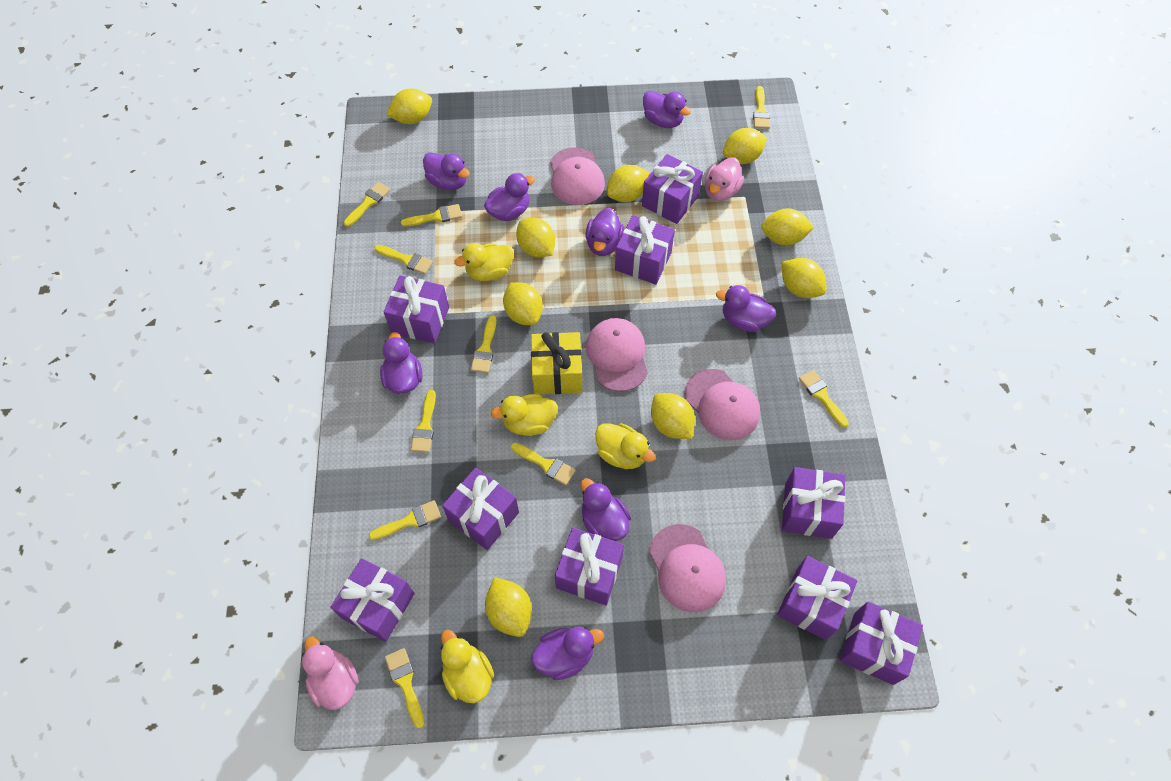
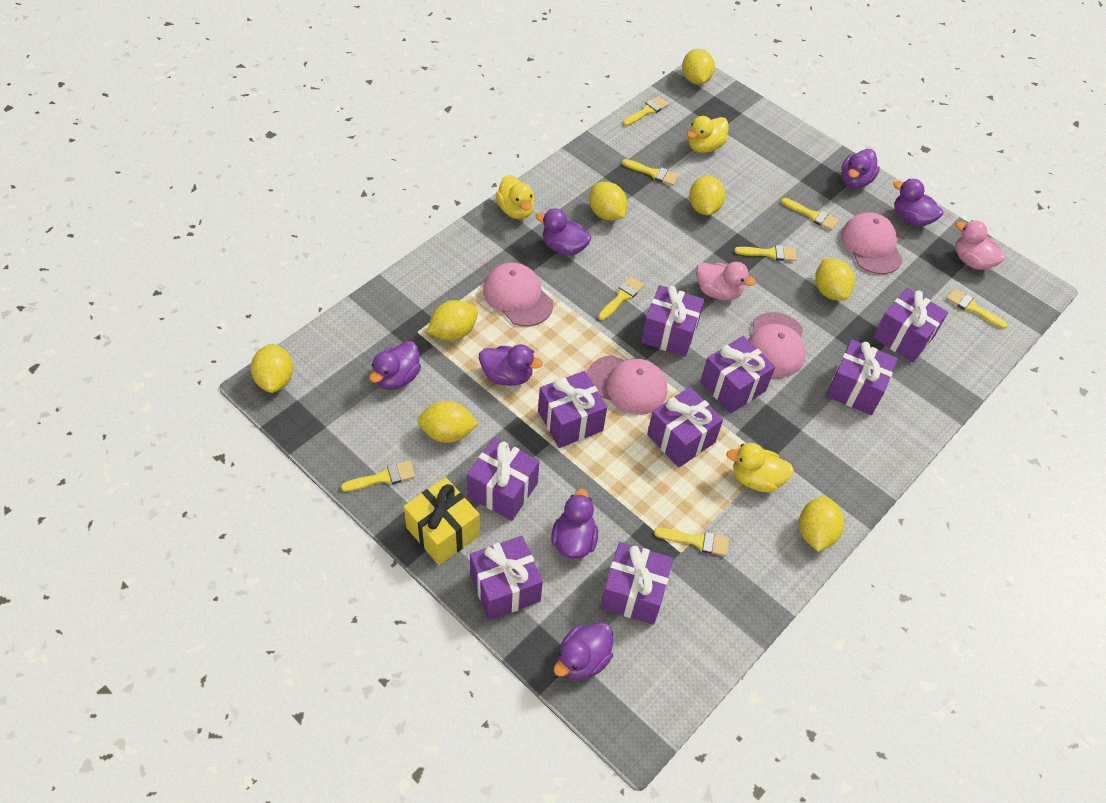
purple duck: [380,332,422,394] [423,152,470,190] [484,173,535,221] [531,626,604,680] [581,478,631,541] [585,208,624,256] [643,91,691,128] [716,285,776,332] = 8 -> [370,341,421,390] [479,344,543,386] [536,208,591,256] [551,488,598,559] [554,622,613,680] [841,149,880,189] [893,179,943,227] = 7
yellow brush: [344,182,390,227] [369,500,441,540] [374,245,433,274] [385,648,425,728] [401,204,462,227] [410,390,436,453] [471,315,497,373] [511,443,576,485] [753,86,770,129] [799,370,849,428] = 10 -> [341,460,415,492] [598,276,644,320] [622,159,679,186] [623,96,669,126] [654,528,729,556] [734,245,797,261] [781,198,839,231] [946,288,1008,329] = 8
yellow duck: [441,630,494,703] [454,243,514,281] [491,394,558,436] [595,423,656,469] = 4 -> [496,175,535,219] [687,116,729,153] [726,443,794,492] = 3
yellow lemon: [387,89,432,124] [485,578,532,637] [503,282,543,325] [516,217,555,257] [606,165,649,202] [651,393,695,439] [723,128,767,164] [761,208,814,246] [782,258,826,298] = 9 -> [251,344,293,393] [418,401,479,443] [427,300,478,341] [589,182,627,221] [682,49,715,85] [689,176,725,215] [799,496,844,552] [815,258,855,301] = 8

